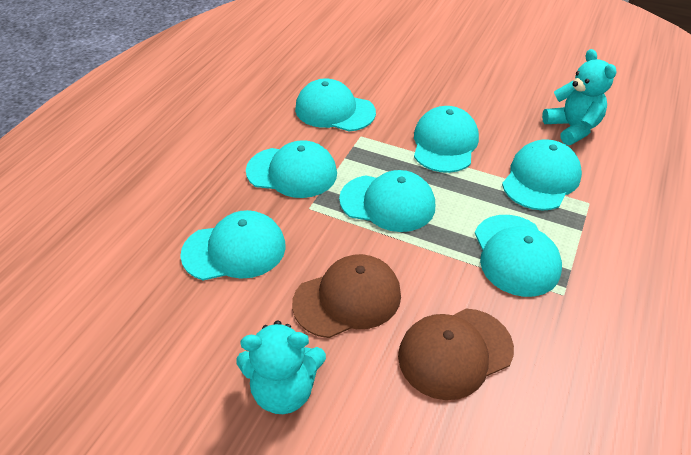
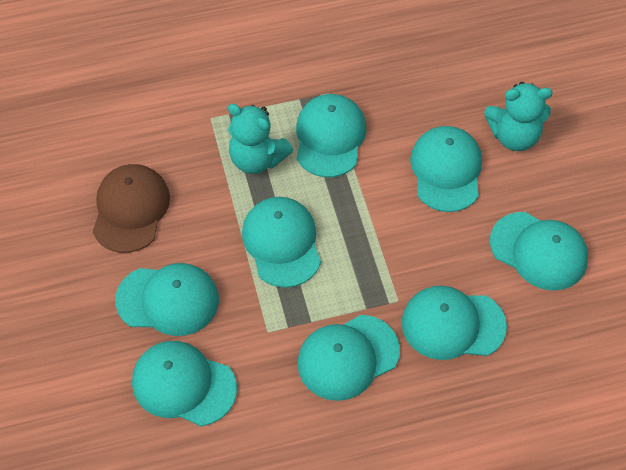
brown cap: [292,254,401,338] [398,309,514,400] = 2 -> [93,164,170,253] = 1
turquoise cap: [180,210,286,280] [246,140,337,198] [295,78,376,132] [339,170,435,232] [414,106,479,173] [475,215,562,297] [502,139,582,210] = 7 -> [115,263,219,336] [132,341,237,426] [242,197,321,288] [296,94,366,177] [297,315,400,401] [402,286,507,360] [410,126,482,212] [490,212,588,290] = 8

